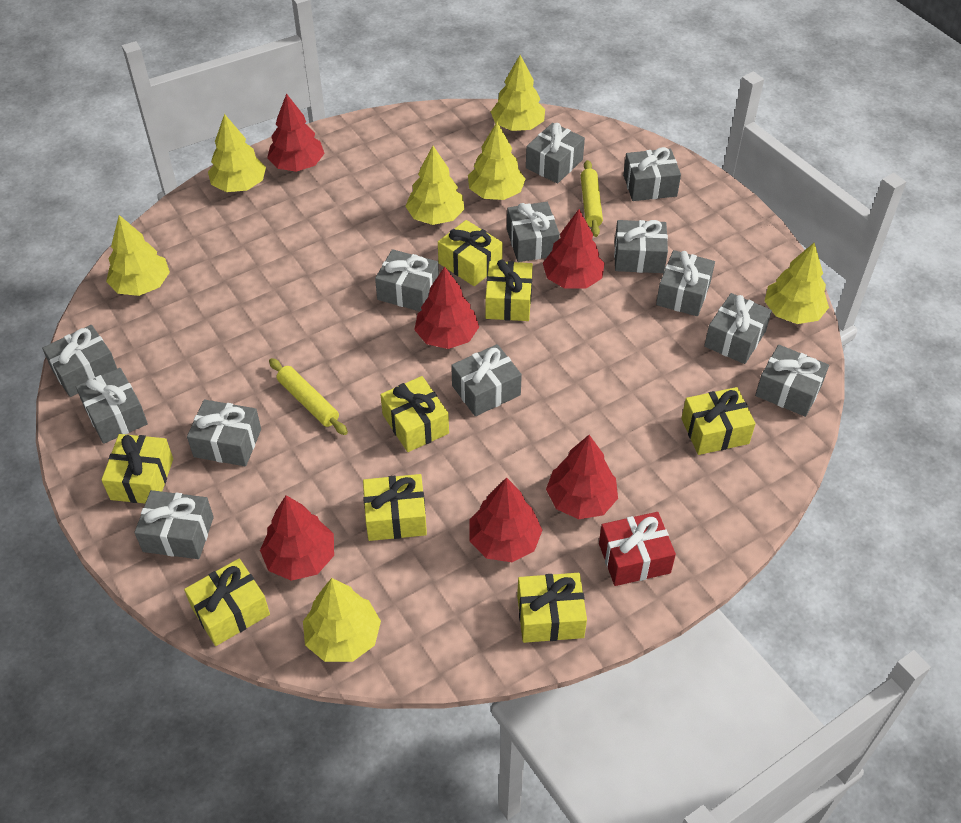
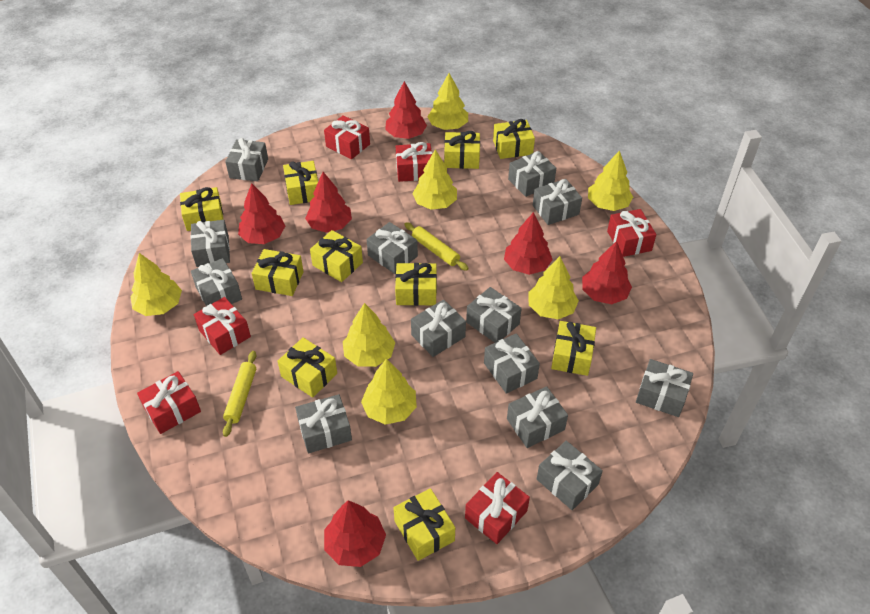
red gift: [599,512,676,586] = 1 -> [137,371,201,434] [194,297,251,355] [324,115,370,159] [396,142,432,182] [465,472,530,544] [607,209,656,257] = 6
yellow gift: [101,434,173,503] [184,558,270,646] [363,474,427,541] [381,376,449,452] [438,220,503,286] [485,260,533,321] [517,573,587,643] [681,387,756,455] = 8 -> [180,187,224,231] [252,249,304,296] [277,337,337,398] [283,161,318,205] [310,230,363,282] [393,488,455,561] [395,263,437,306] [444,131,480,169] [493,119,535,159] [551,321,596,376] = 10

